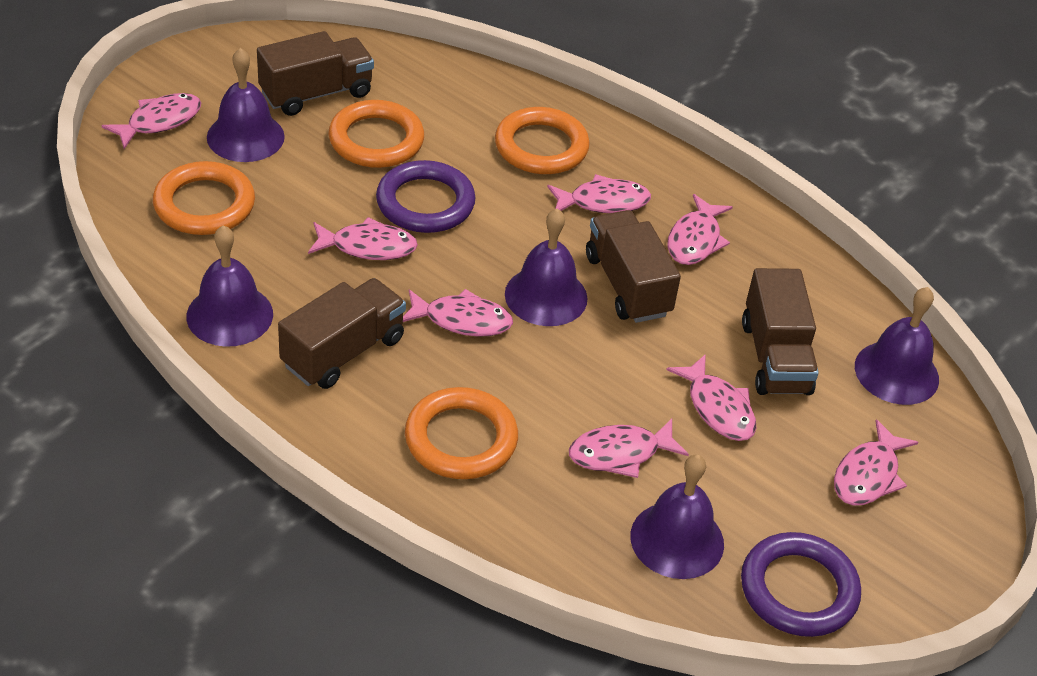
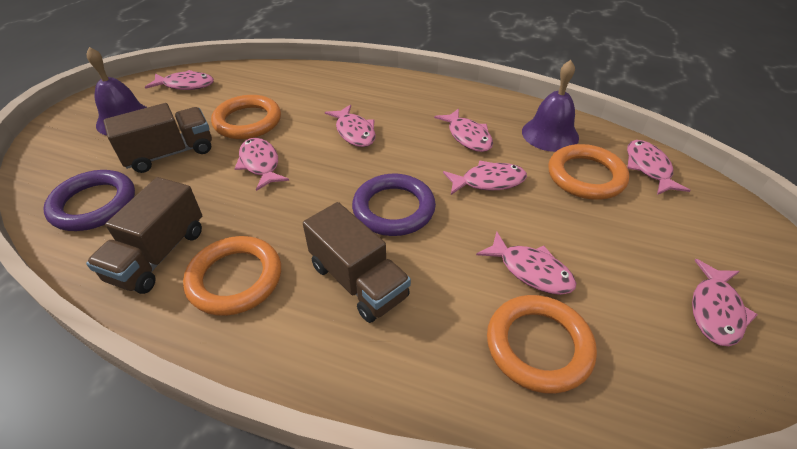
brown truck: [257,31,374,116] [278,278,406,389] [586,210,681,323] [742,268,819,395] = 4 -> [86,177,202,294] [103,103,212,173] [303,202,411,323] = 3
purple bell: [187,225,273,347] [207,48,285,162] [505,208,588,326] [630,454,724,579] [855,287,939,405] = 5 -> [86,47,147,135] [522,60,579,152] = 2

